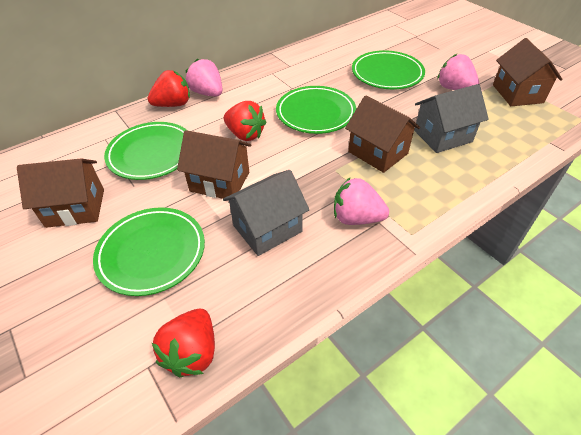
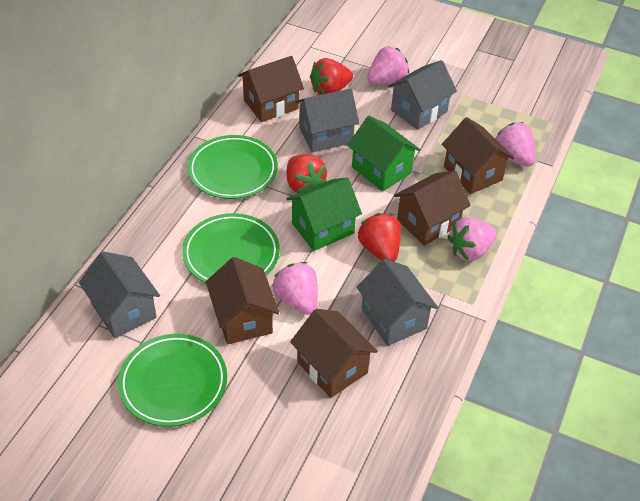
brown house: [17,158,104,228] [177,130,252,199] [345,95,420,173] [493,38,563,106] = 4 -> [206,257,279,344] [238,56,304,122] [290,309,378,398] [394,171,471,246] [442,117,514,194] = 5
green house: none = 0 -> [286,178,362,251] [347,116,421,191] = 2
green plate: [93,207,205,296] [104,122,188,180] [276,86,356,134] [352,50,425,89] = 4 -> [118,334,227,427] [182,213,280,283] [188,135,278,199] = 3
grey house: [223,170,309,256] [414,84,489,153] = 2 -> [79,251,160,338] [295,89,359,152] [357,259,438,346] [388,60,457,130] = 4
pink strawberry: [186,59,223,96] [334,177,389,225] [437,54,479,90] = 3 -> [272,262,318,315] [367,46,409,84] [447,217,497,261] [495,122,536,167] = 4

